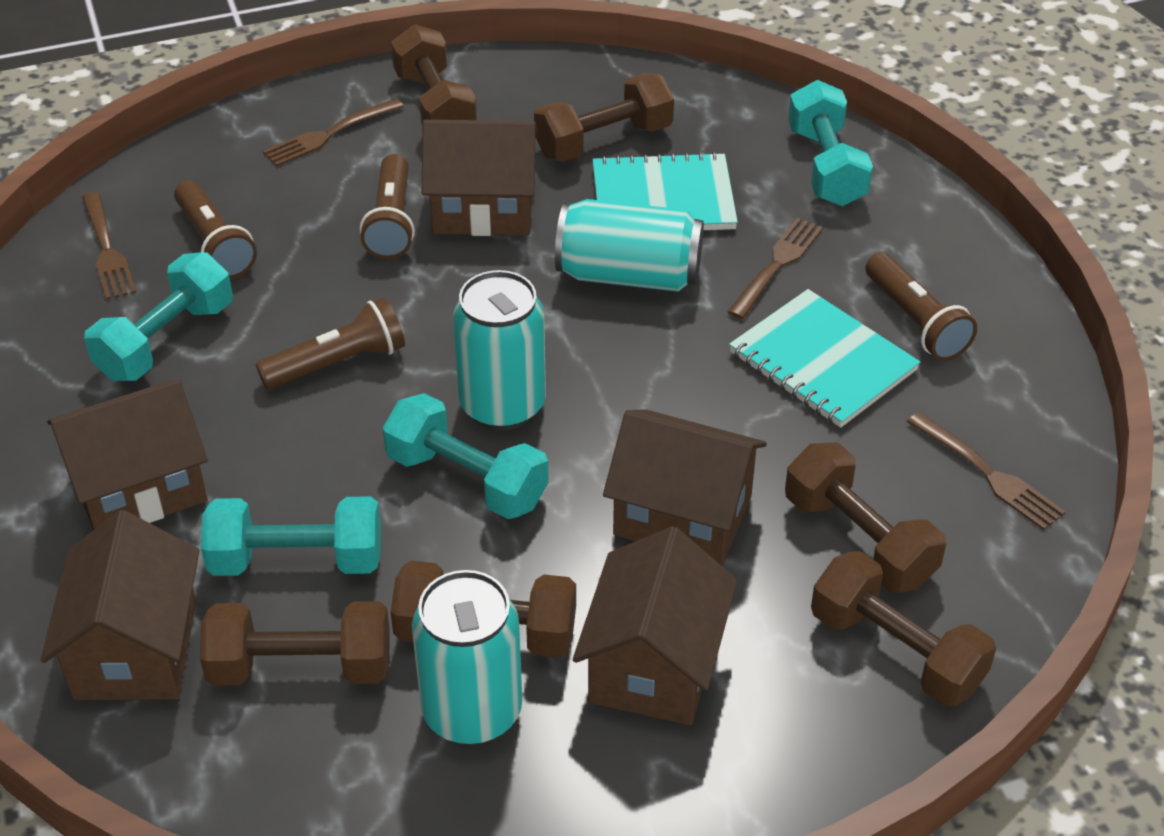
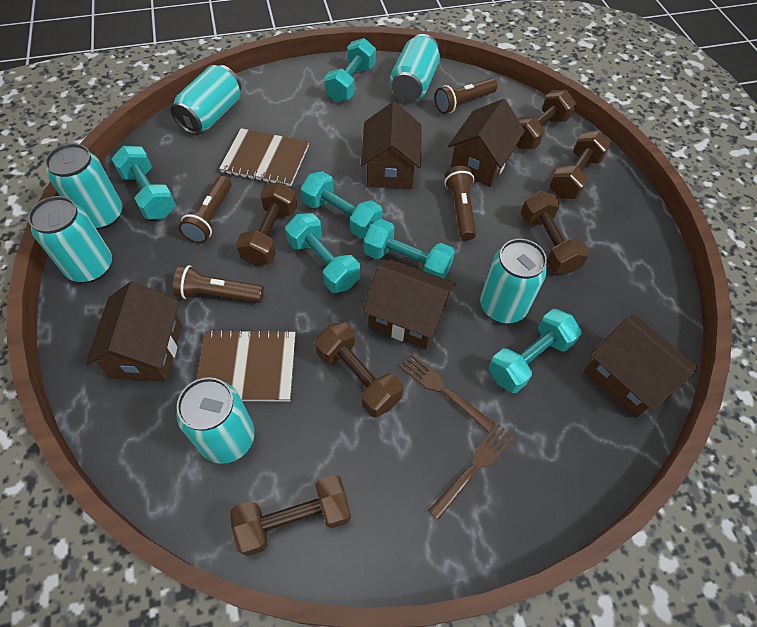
brown fork: [82,192,136,300] [263,98,404,166] [728,218,823,319] [907,412,1066,530] = 4 -> [400,354,495,432] [428,424,514,520] = 2
brown notebook: none = 0 -> [197,329,296,401] [219,128,309,186] = 2
turquoise can: [412,570,522,746] [453,270,546,431] [555,199,704,292] = 3 -> [28,196,112,283] [45,143,122,230] [170,65,241,135] [176,377,255,464] [390,34,440,102] [480,239,547,323] = 6
turquoise dumbbell: [84,252,233,381] [201,496,381,576] [383,393,549,519] [788,80,873,206] = 4 -> [111,146,176,219] [285,213,360,293] [301,171,383,239] [324,38,376,102] [364,219,455,279] [488,309,581,393] = 6
turquoise notebook: [593,152,738,230] [729,289,920,428] = 2 -> none = 0

